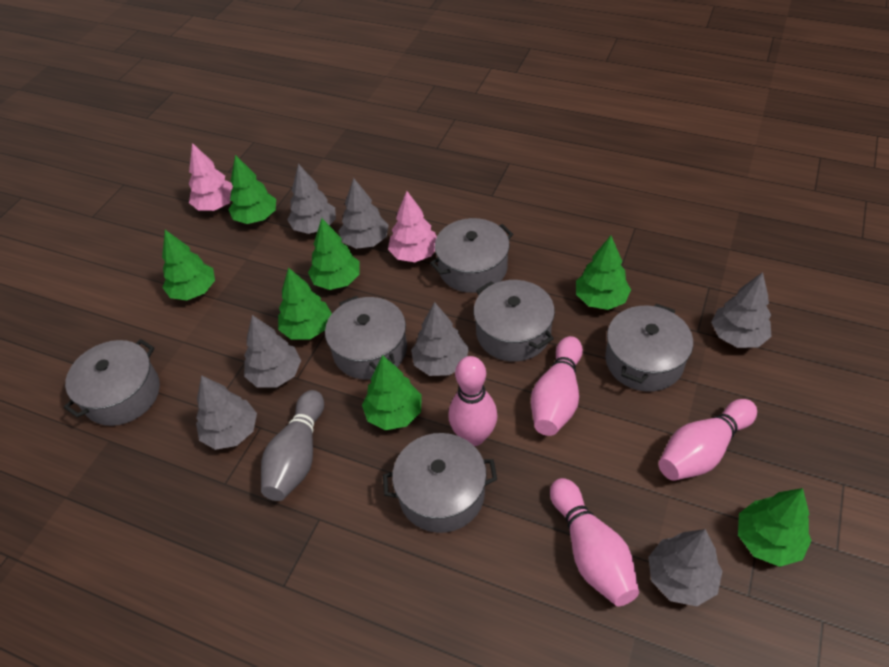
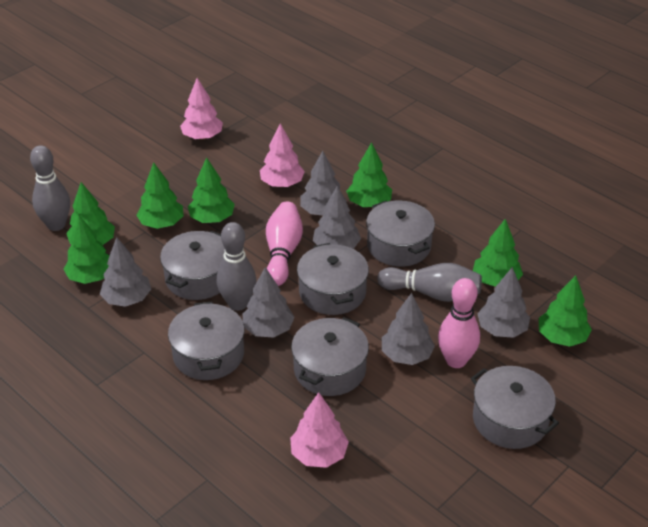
grey bowling pin: [261,390,324,501] = 1 -> [30,145,70,231] [217,222,256,311] [377,263,482,302] = 3
grey tree: [196,375,257,450] [244,315,301,387] [287,164,336,234] [339,178,388,249] [411,302,469,376] [648,529,723,606] [711,272,771,348] = 7 -> [100,237,151,307] [243,267,295,338] [300,151,346,216] [313,186,361,249] [382,293,435,365] [477,267,530,338] = 6
pink bowling pin: [448,356,498,446] [531,336,583,436] [550,478,639,606] [658,399,757,481] = 4 -> [266,202,303,286] [438,278,480,368] = 2
pink tree: [189,143,233,211] [388,191,437,262] = 2 -> [180,78,223,140] [260,124,305,187] [290,392,349,468] = 3

